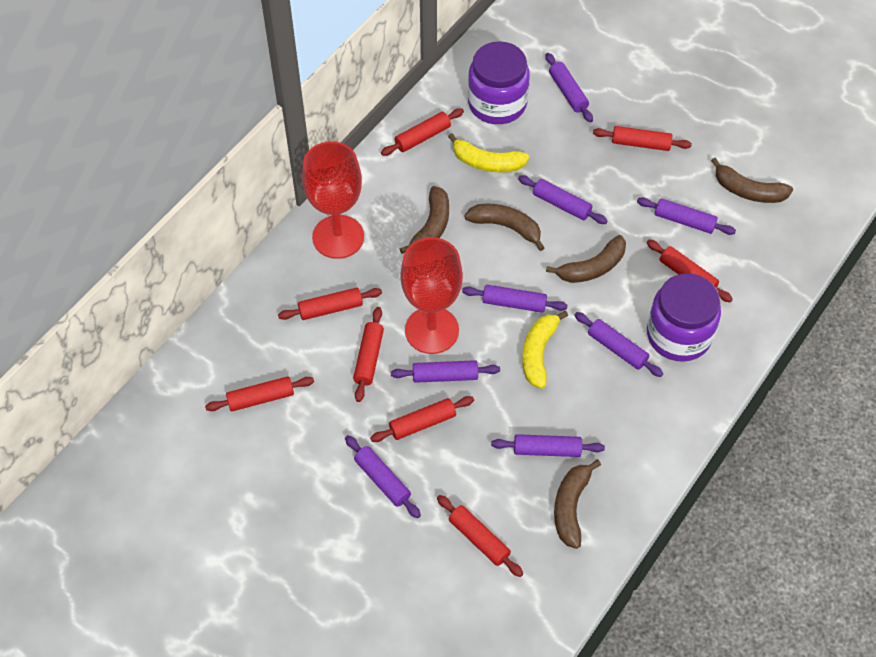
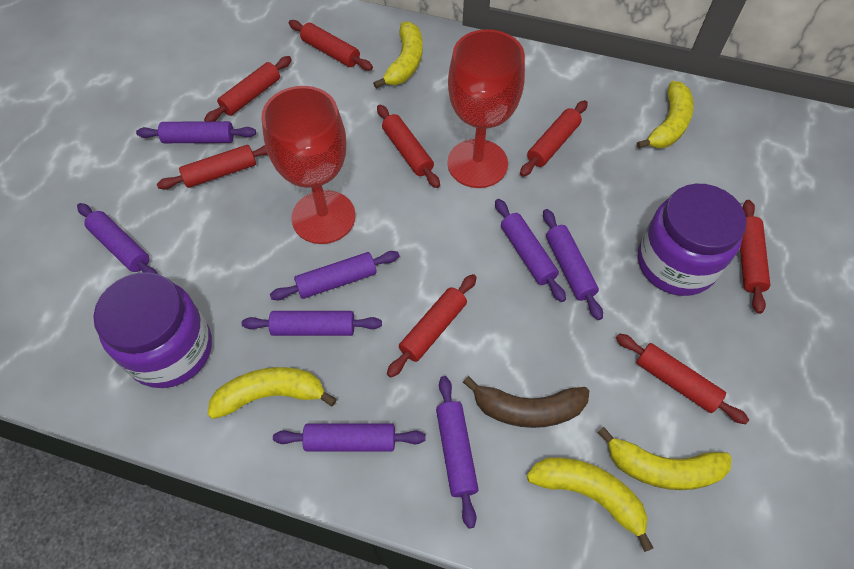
brown banana: [400,186,449,254] [464,204,544,251] [546,235,626,283] [554,460,601,549] [711,157,793,203] = 5 -> [463,376,589,428] = 1
yellow banana: [448,133,529,172] [522,311,568,389] = 2 -> [208,367,337,419] [373,21,422,89] [527,458,653,552] [597,427,731,490] [637,81,694,149] = 5

